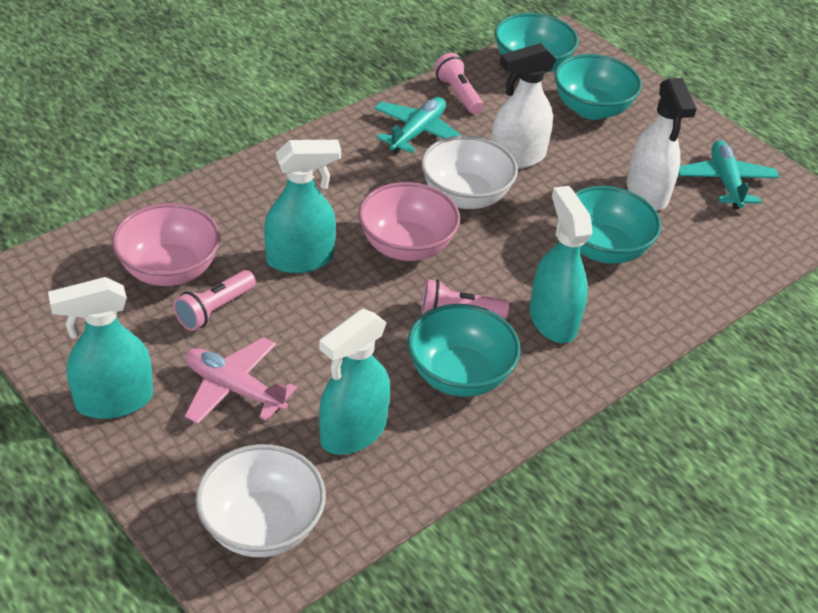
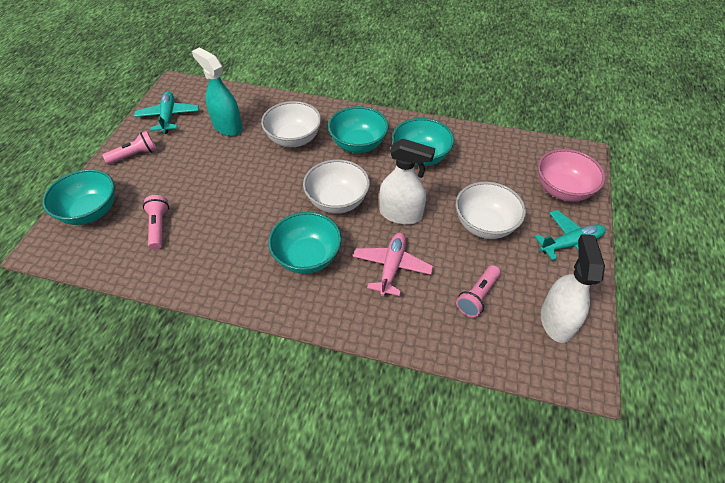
pink bowl: [112,203,220,286] [358,182,460,261] = 2 -> [538,149,605,202] = 1
turquoise spray bottle: [48,277,153,419] [264,140,341,273] [319,309,390,455] [529,186,593,343] = 4 -> [192,47,242,136] = 1
white bowl: [195,444,326,557] [421,136,518,209] = 2 -> [261,101,321,147] [303,159,370,214] [456,182,526,239] = 3

